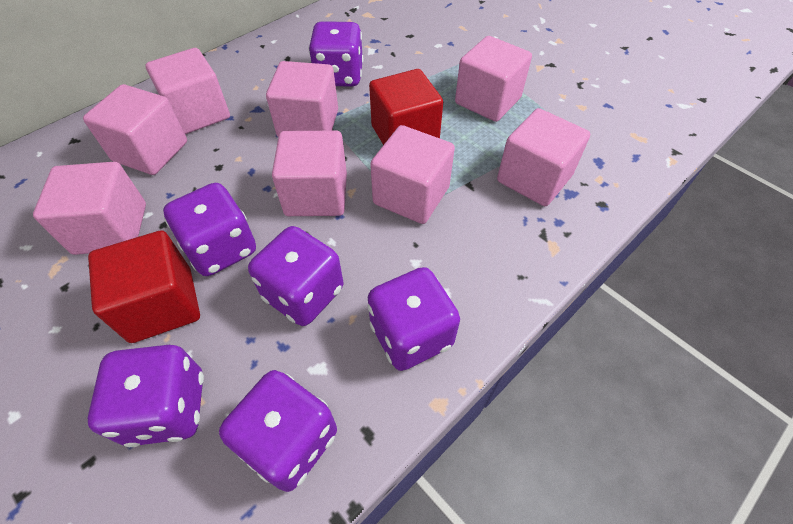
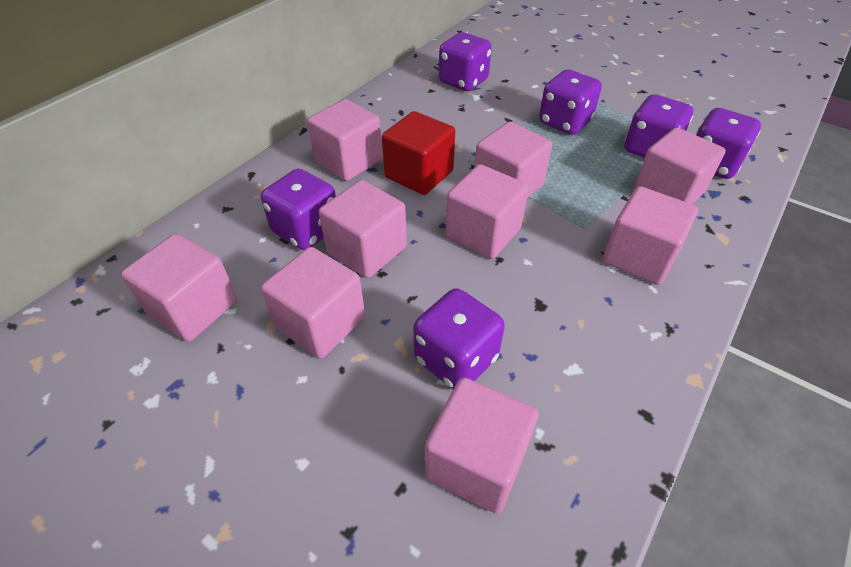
pink cube: [33,162,146,255] [83,84,187,175] [145,48,230,134] [266,61,338,137] [272,130,347,216] [370,125,455,224] [455,36,532,122] [497,108,590,206] = 8 -> [121,234,237,342] [261,247,365,359] [307,99,383,181] [319,180,407,278] [425,377,539,514] [445,164,529,259] [475,122,552,198] [603,186,698,285] [633,127,726,204] = 9
red cube: [88,230,200,343] [369,69,443,145] = 2 -> [382,111,455,195] = 1

